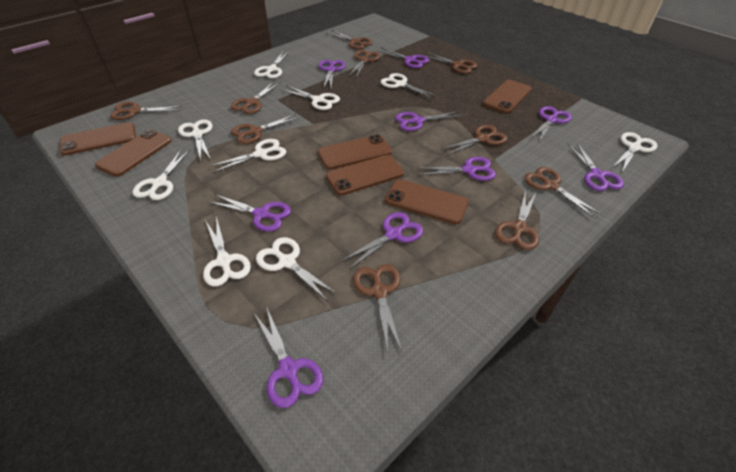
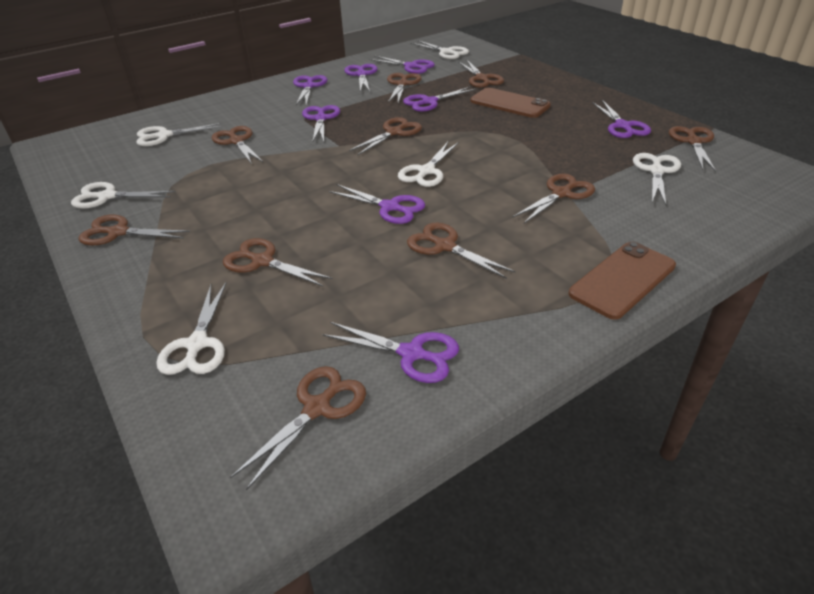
brown phone: [60,122,136,156] [95,129,172,177] [318,134,392,170] [326,155,404,196] [385,179,469,224] [483,80,532,113] = 6 -> [470,87,551,118] [569,242,676,320] = 2
purple scissors: [209,194,291,232] [254,308,323,408] [318,60,346,88] [342,212,423,269] [378,48,429,68] [395,111,463,131] [417,157,496,181] [530,106,572,142] [567,142,624,191] = 9 -> [293,75,327,105] [302,105,340,142] [322,322,459,383] [329,184,425,224] [344,64,378,92] [369,56,435,74] [403,87,476,112] [592,100,651,138] = 8
white scissors: [133,150,190,200] [178,119,213,161] [203,216,251,287] [209,139,286,173] [254,51,290,78] [256,237,338,301] [282,86,340,110] [380,73,438,99] [612,132,658,172] = 9 -> [71,182,176,209] [136,123,223,146] [156,282,227,375] [398,142,459,187] [411,40,469,59] [633,153,681,205] = 6

